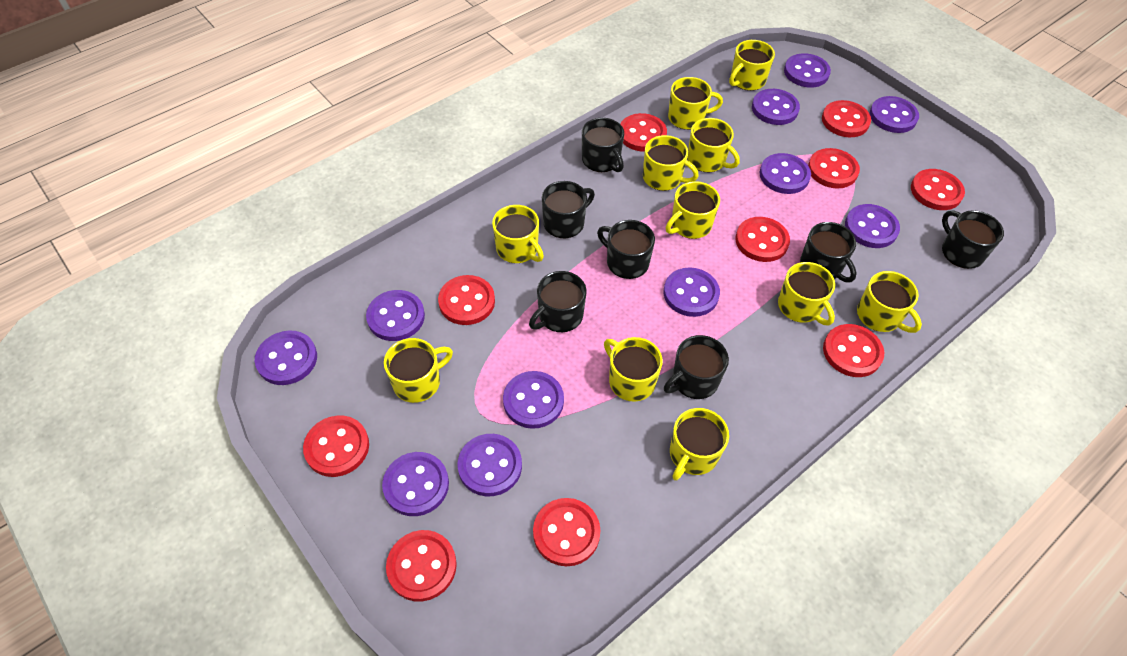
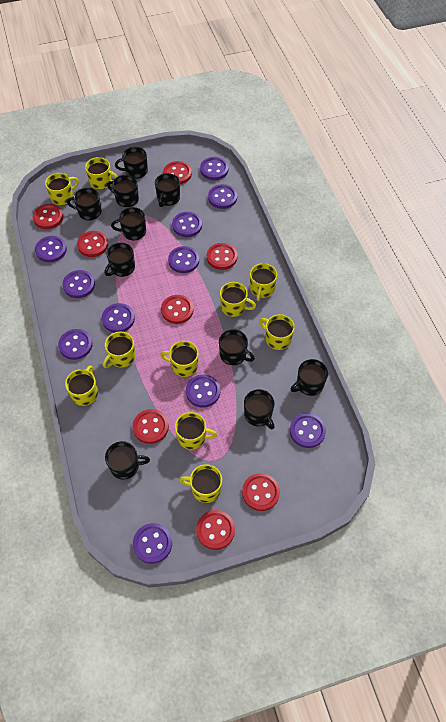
black mug: [529,271,587,332] [542,181,595,238] [582,118,624,172] [597,220,655,279] [664,335,729,399] [800,222,857,282] [942,210,1004,269] = 7 -> [67,188,102,220] [104,243,135,277] [105,441,150,479] [107,175,139,207] [111,207,146,240] [115,147,148,179] [155,173,180,207] [219,330,255,365] [244,389,275,430] [291,359,328,396] = 10
red button: [303,415,369,477] [386,530,457,602] [438,275,495,325] [533,498,601,566] [620,113,667,152] [735,217,790,262] [808,148,860,188] [822,100,871,137] [823,324,884,377] [911,169,965,210] = 10 -> [33,204,63,229] [77,231,108,257] [133,409,169,444] [161,295,194,324] [163,161,192,184] [196,510,235,550] [207,243,237,270] [242,473,280,511] = 8
yellow mug: [384,338,453,403] [492,205,544,263] [604,337,663,402] [643,135,699,191] [666,181,720,239] [668,77,723,130] [670,408,729,481] [687,118,740,172] [729,40,775,91] [778,262,835,325] [857,271,922,333] = 11 -> [45,173,79,205] [65,365,98,406] [85,157,118,189] [103,331,136,368] [160,341,199,377] [175,412,217,450] [179,464,222,503] [220,282,256,317] [250,263,277,301] [259,314,295,350] = 10

